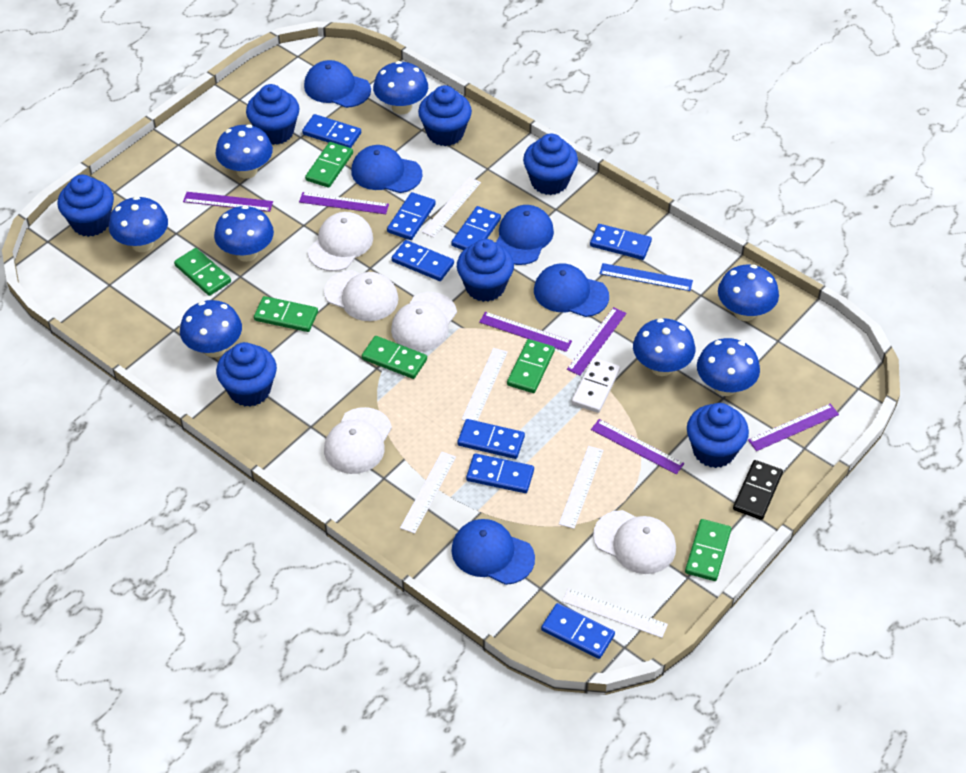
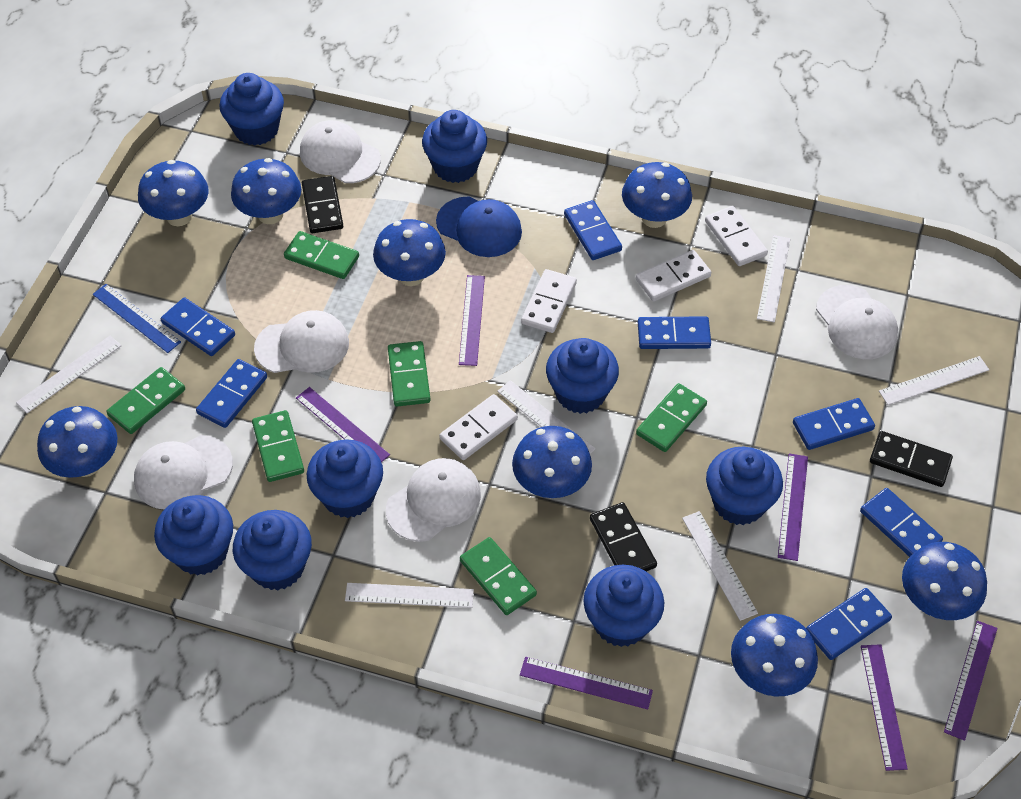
black domino: [733,460,783,520] = 1 -> [302,176,343,233] [590,502,657,571] [870,431,953,487] = 3
blue cap: [304,60,371,108] [351,145,422,193] [451,519,535,585] [496,205,554,265] [534,263,609,317] = 5 -> [436,197,522,257] = 1
blue cupcake: [57,175,114,237] [216,342,277,407] [246,84,299,145] [418,85,472,146] [457,239,514,302] [523,134,578,195] [687,403,749,468] = 7 -> [154,495,233,576] [219,73,284,146] [233,510,312,590] [307,440,383,518] [422,110,487,183] [546,338,619,414] [583,565,664,647] [706,447,783,525] = 8
blue domino: [302,114,361,148] [387,192,436,240] [392,240,454,281] [451,206,501,250] [458,419,525,459] [466,453,534,493] [541,603,615,659] [590,224,652,260] = 8 -> [161,297,235,356] [196,359,267,428] [564,200,622,260] [638,316,711,349] [793,398,875,450] [806,588,892,660] [860,488,943,557] = 7
white domino: [571,358,620,413] = 1 -> [440,394,518,460] [521,269,577,333] [636,250,711,302] [705,206,768,266] = 4
white ruler: [400,452,456,534] [422,177,481,238] [462,348,508,421] [559,446,604,529] [562,588,668,638] = 5 -> [16,335,121,413] [345,583,474,608] [497,380,596,454] [682,511,758,621] [757,235,790,323] [879,356,989,405] = 6

